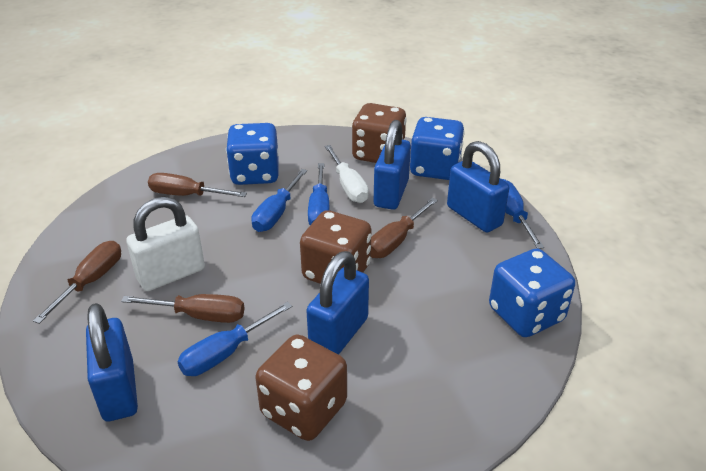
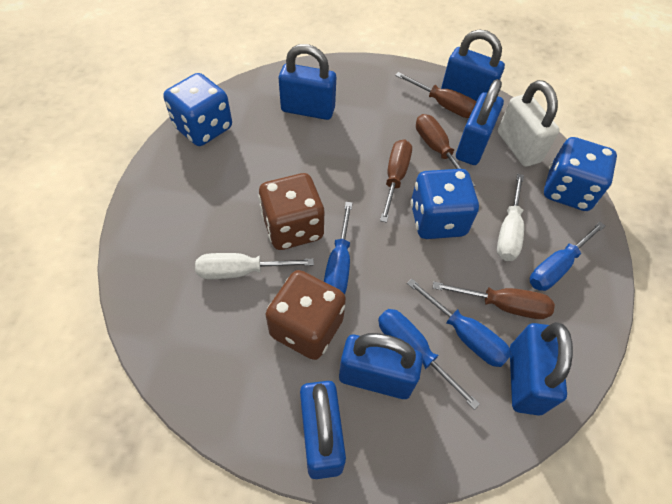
blue padlock: [86,303,138,421] [306,251,369,355] [374,120,411,210] [447,141,509,232] = 4 -> [279,44,336,120] [300,381,346,479] [339,333,423,399] [441,29,505,102] [456,79,504,165] [510,322,573,415] = 6
brown dice: [256,335,347,441] [300,210,371,284] [352,103,407,163] = 3 -> [258,173,324,250] [266,270,346,360] = 2
white screwdriver: [325,145,369,203] = 1 -> [195,253,314,279] [497,174,524,261] = 2

